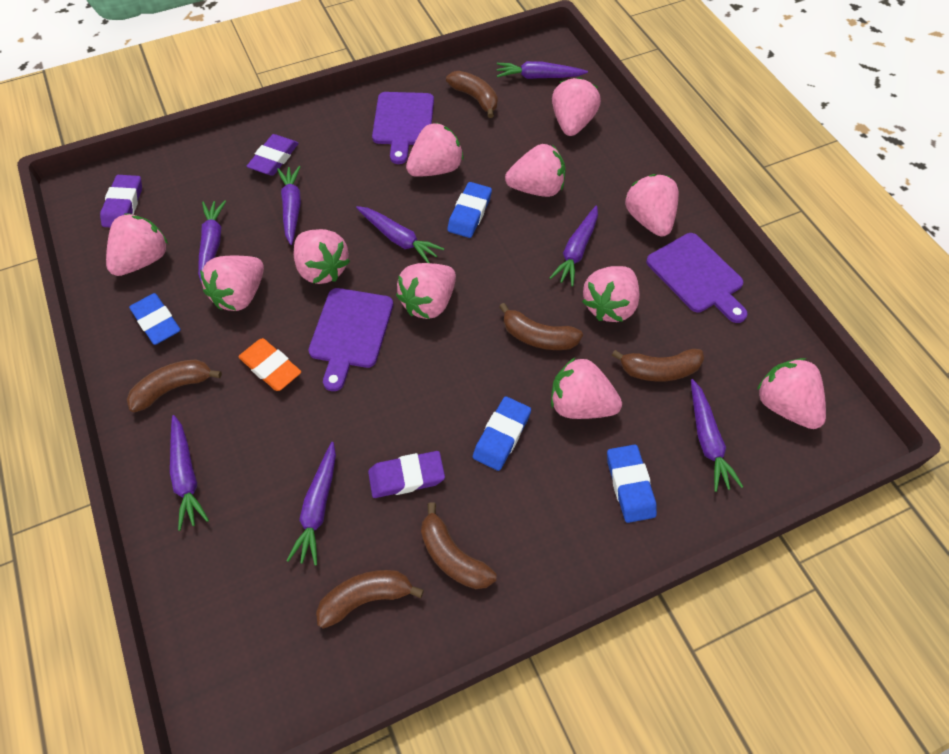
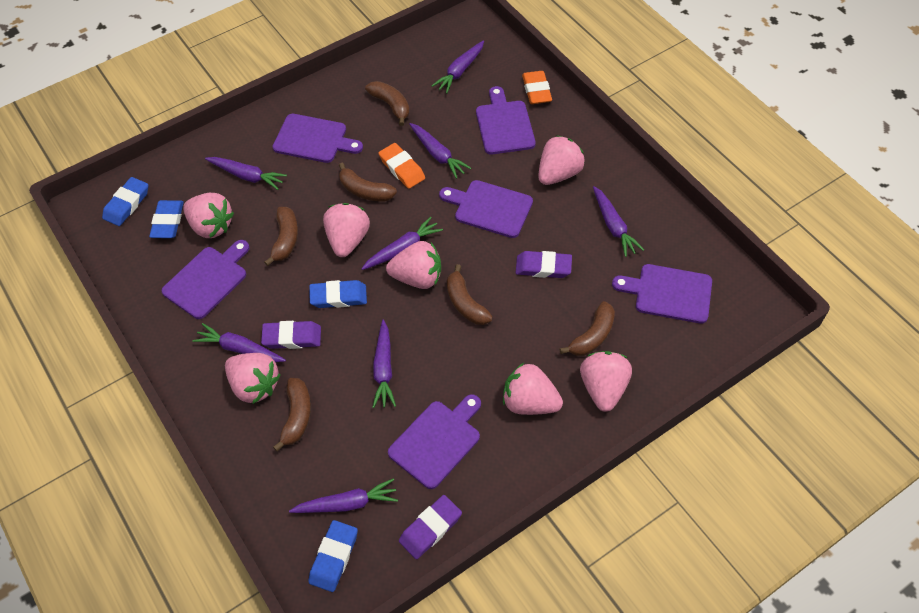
orange eraser: [239,338,301,391] = 1 -> [378,143,425,189] [522,71,552,104] = 2
pink strawberry: [106,213,168,276] [200,256,264,311] [294,229,350,284] [396,263,456,319] [406,122,464,177] [505,144,566,197] [551,357,622,419] [552,77,601,136] [582,266,640,322] [625,174,679,237] [757,358,826,429] = 11 -> [183,193,234,238] [225,353,281,404] [323,203,370,257] [386,241,441,289] [503,363,563,415] [538,135,585,185] [580,351,632,412] = 7
purple cutting board: [308,288,393,391] [372,92,434,164] [646,233,748,323] = 3 -> [161,240,250,319] [272,114,363,163] [388,394,481,489] [439,180,533,238] [476,86,536,154] [612,264,712,324] = 6

